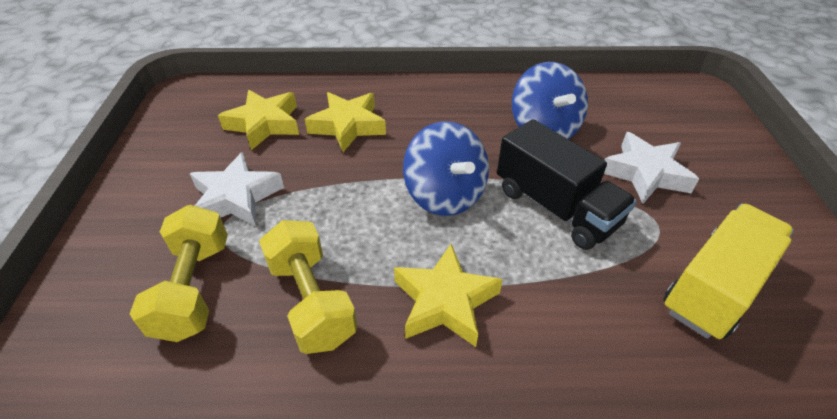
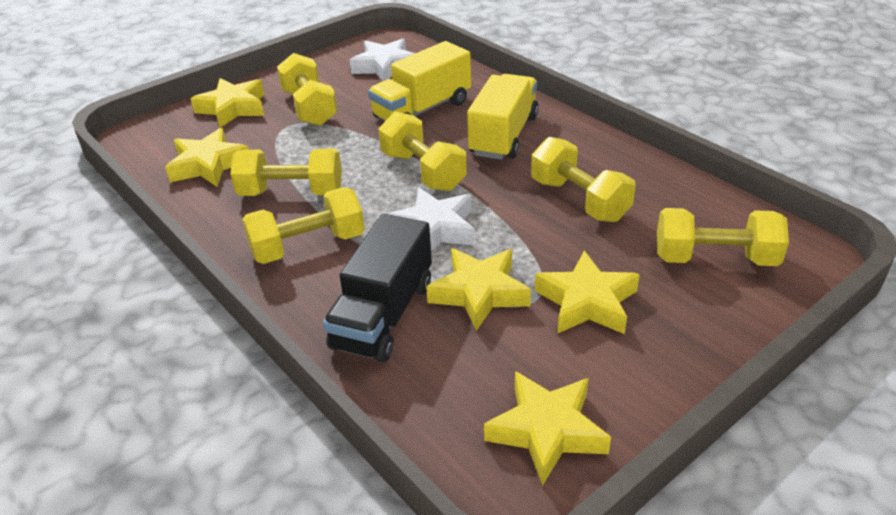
blue spinning top: [403,121,489,216] [512,62,588,139] = 2 -> none = 0
yellow dumbbell: [130,205,228,342] [259,220,358,354] = 2 -> [230,149,342,196] [242,187,365,264] [277,53,337,126] [379,111,467,191] [531,137,636,222] [657,208,789,266] = 6
yellow star: [218,90,299,150] [305,92,386,152] [394,244,503,347] = 3 -> [165,128,249,187] [191,78,265,128] [426,248,531,331] [484,371,611,486] [535,251,640,334] = 5
yellow truck: [664,203,794,339] = 1 -> [368,41,471,121] [467,74,539,160] = 2

